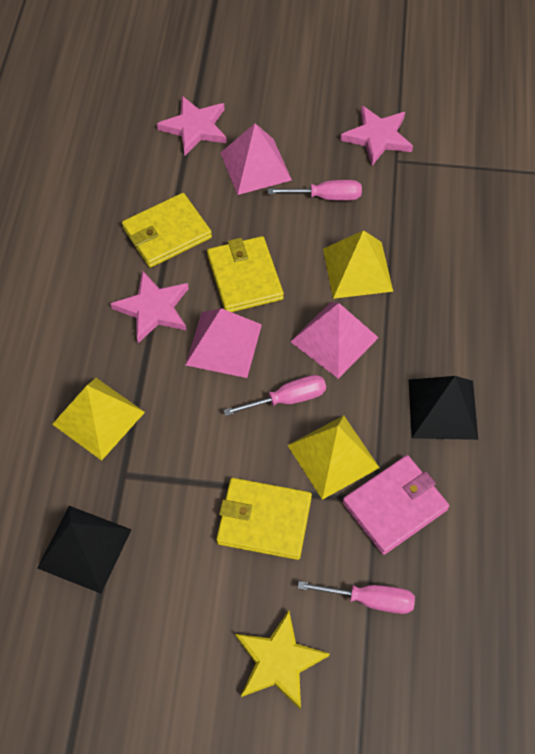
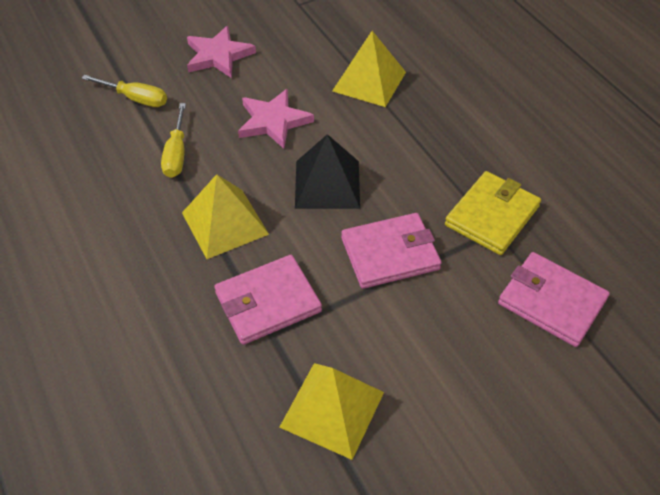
black pyramid: [37,506,132,594] [409,376,478,440] = 2 -> [295,134,360,209] = 1
pink pyramid: [185,308,262,378] [220,123,292,195] [290,302,379,379] = 3 -> none = 0
pink screwdriver: [223,375,326,416] [268,180,362,201] [298,581,415,614] = 3 -> none = 0
pink star: [110,270,189,343] [157,96,227,156] [340,105,413,166] = 3 -> [187,26,256,78] [238,89,314,149] = 2
pink wallet: [342,455,449,555] = 1 -> [214,255,322,345] [341,213,442,289] [498,252,610,347] = 3
yellow screwdriver: none = 0 -> [81,75,167,107] [161,103,186,178] = 2
yellow star: [235,610,329,710] = 1 -> none = 0
yellow wallet: [122,193,212,268] [207,236,284,312] [216,478,312,560] = 3 -> [445,171,541,255] = 1

